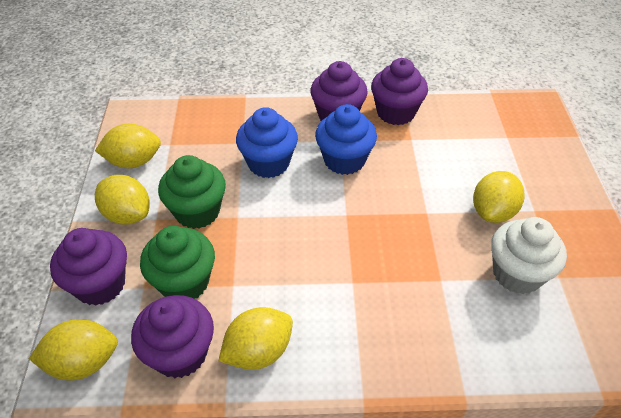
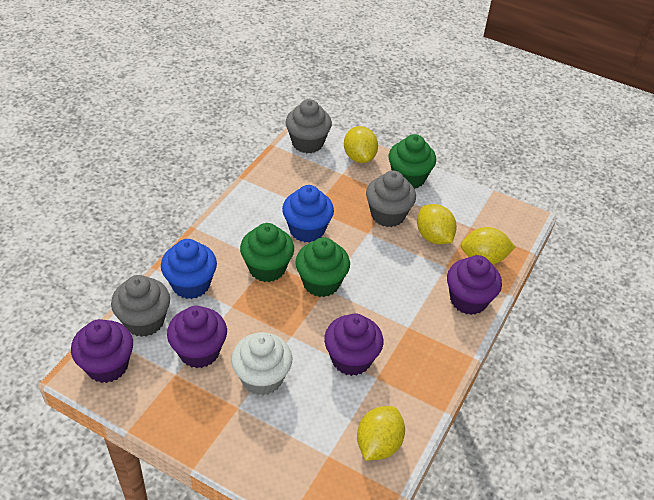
green cupcake: [140,226,215,299] [158,155,226,229] = 2 -> [240,223,294,282] [295,237,350,297] [389,134,436,189] = 3
grey cupcake: none = 0 -> [111,275,170,337] [286,99,332,153] [366,170,416,227] = 3
yellow lemon: [29,319,118,380] [95,124,161,168] [95,175,149,225] [219,307,293,370] [473,171,524,223] = 5 -> [344,126,378,163] [357,406,405,461] [417,204,457,244] [461,227,515,265] = 4

